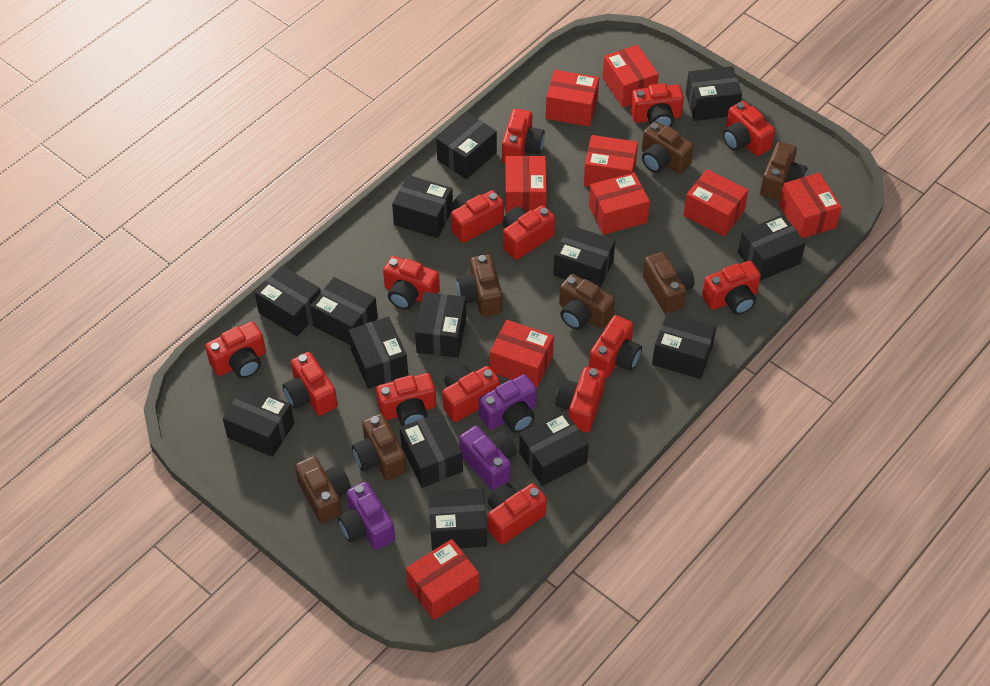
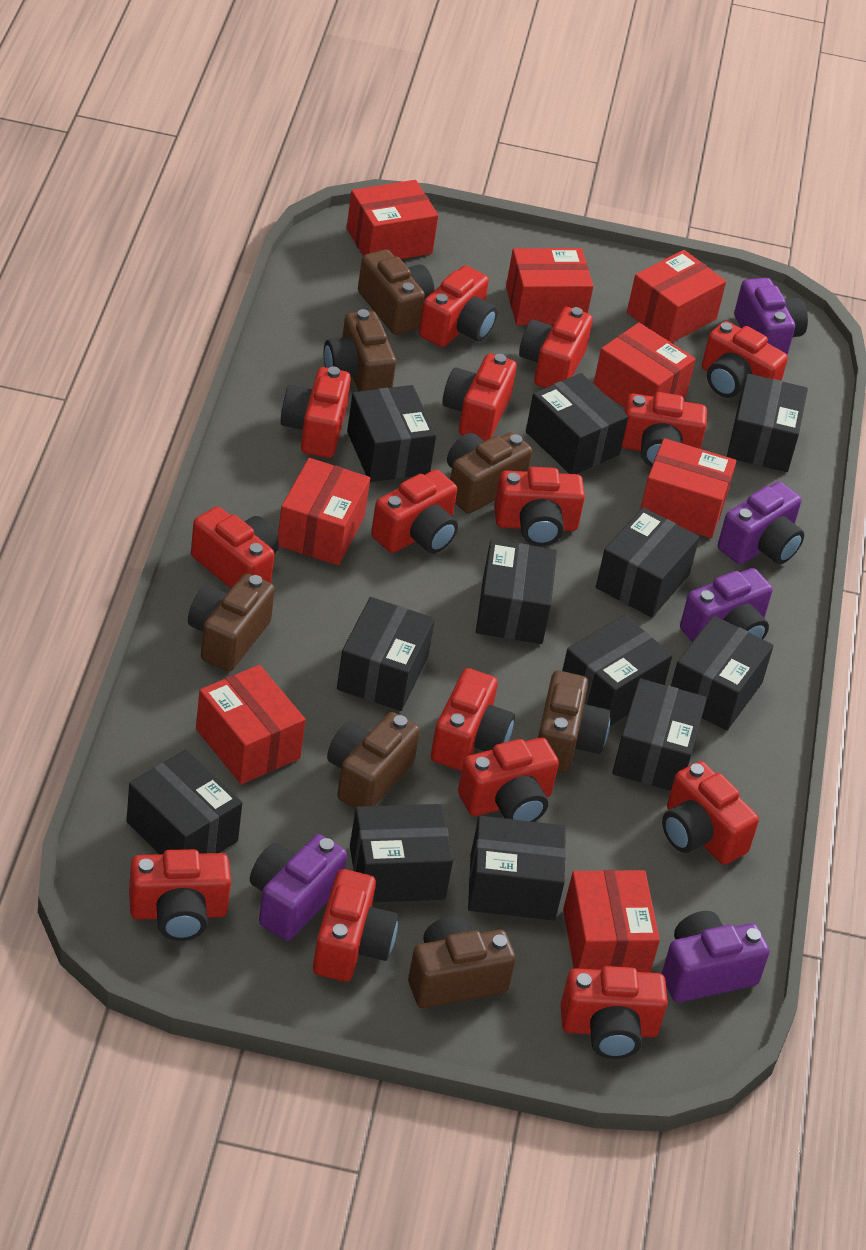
black box: [223,385,294,457] [255,266,321,336] [310,277,378,345] [348,316,408,389] [392,175,453,238] [400,412,463,488] [415,292,466,358] [428,488,487,550] [436,112,497,179] [519,411,589,486] [553,225,615,288] [652,312,716,379] [685,66,742,121] [738,214,806,281] = 14 -> [127,749,242,854] [337,597,435,711] [347,385,436,482] [350,804,453,902] [468,816,566,920] [476,539,557,644] [526,373,628,474] [562,615,672,726] [596,507,699,617] [612,678,707,791] [671,615,774,730] [727,373,808,472] = 12
purple camera: [337,482,395,550] [459,426,517,490] [479,374,537,433] = 3 -> [250,834,347,941] [662,911,770,1003] [680,568,773,642] [718,482,804,564] [734,278,808,356] = 5
red box: [406,539,479,620] [490,320,554,388] [505,156,547,214] [546,70,599,127] [584,135,638,187] [589,172,650,235] [602,45,659,107] [683,169,748,236] [779,173,842,238] = 9 -> [196,665,306,784] [278,458,370,565] [347,180,438,259] [506,248,593,325] [563,870,660,973] [593,323,696,408] [627,250,726,343] [640,438,737,538] = 8
red camera: [205,321,266,378] [282,352,338,416] [376,373,436,426] [383,256,440,310] [442,365,500,422] [451,190,504,243] [487,483,547,545] [502,109,545,163] [502,205,555,260] [555,367,606,432] [589,315,642,378] [631,83,684,127] [702,261,761,315] [723,101,775,156] = 14 -> [129,849,231,941] [191,506,279,588] [281,366,351,458] [313,869,398,982] [371,470,458,554] [419,265,497,347] [431,668,515,770] [442,353,517,441] [458,737,559,822] [494,467,585,546] [519,307,593,388] [561,966,668,1059] [622,392,707,467] [662,761,759,865] [702,321,788,398] = 15

